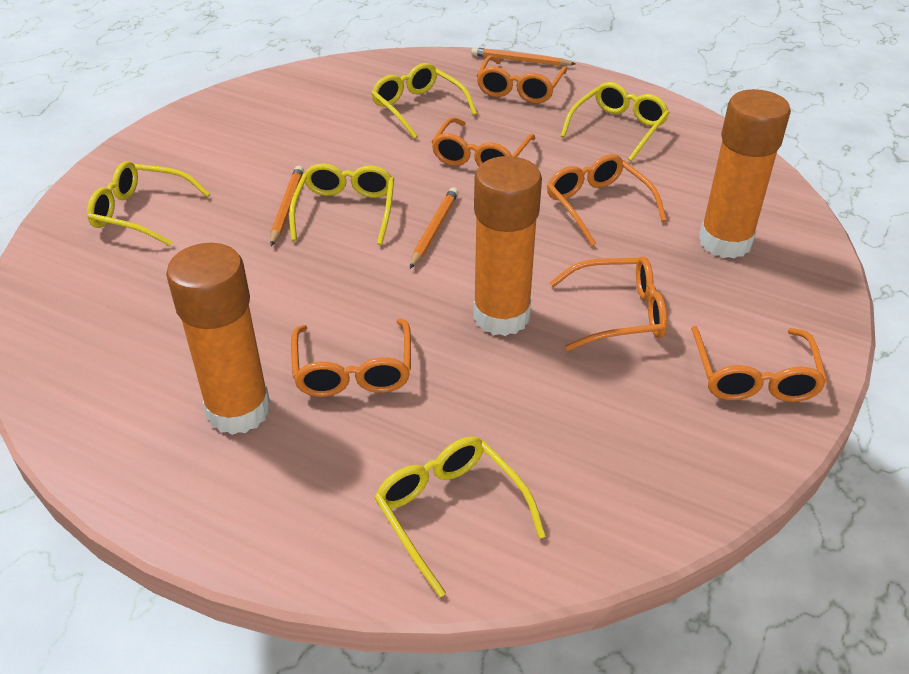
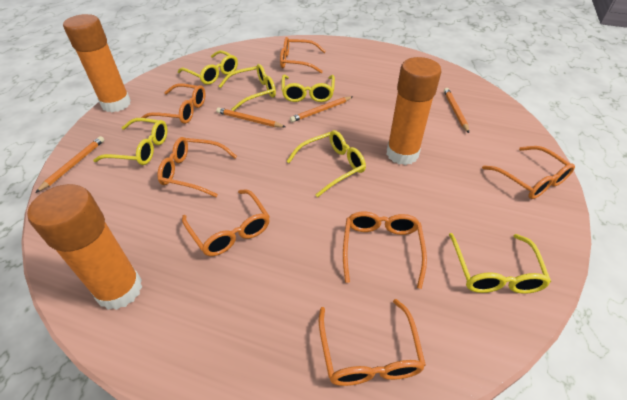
orange glasses: [291,319,411,397] [431,117,536,166] [476,55,567,103] [547,154,667,246] [550,256,667,351] [691,326,827,402] = 6 -> [141,84,205,124] [157,137,237,197] [182,189,270,256] [280,37,326,73] [319,299,426,386] [343,211,427,289] [482,146,575,199] = 7
orange pencil: [270,166,304,246] [410,187,458,269] [471,47,576,66] = 3 -> [36,136,104,193] [216,107,285,127] [290,96,353,122] [444,88,469,133] = 4
yellow glasses: [87,161,210,246] [289,163,394,245] [371,63,477,139] [374,437,546,598] [561,82,670,162] = 5 -> [93,118,168,165] [178,50,238,85] [219,64,276,111] [282,75,335,102] [287,130,366,197] [449,233,551,294] = 6

